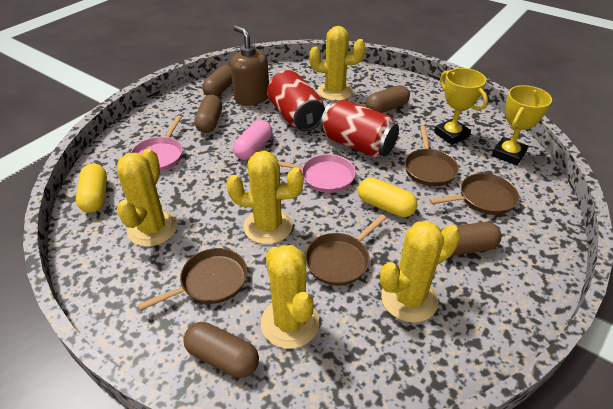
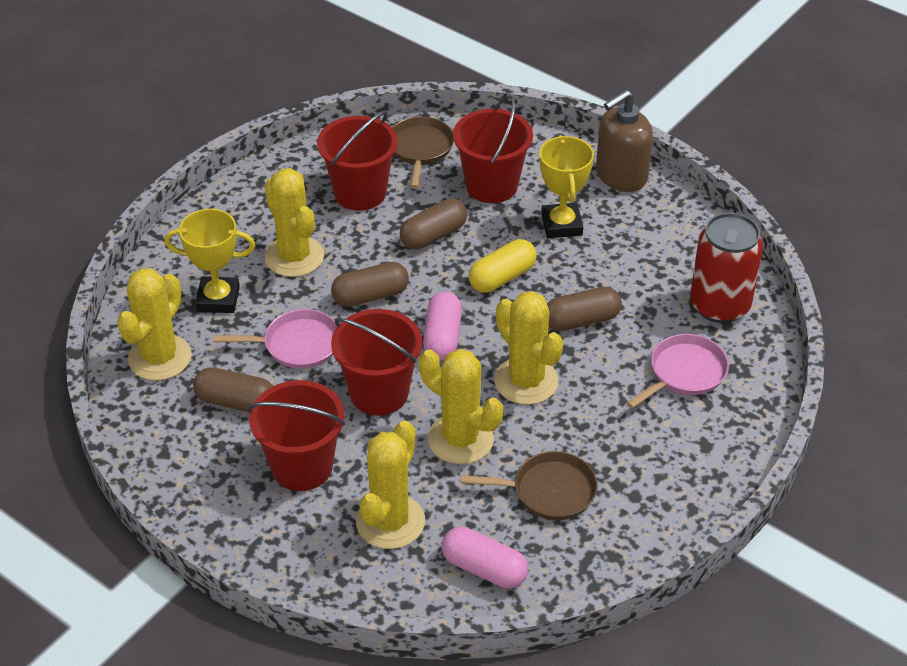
brown capsule: [183,322,259,378] [194,95,222,133] [202,65,232,96] [366,85,410,113] [441,222,502,256] = 5 -> [193,367,272,412] [331,262,409,307] [400,198,467,250] [547,287,622,331] = 4
brown pan: [138,248,248,311] [305,214,386,286] [405,126,459,186] [429,173,519,215] = 4 -> [392,117,454,188] [461,451,598,520] = 2
pink capsule: [233,120,273,160] = 1 -> [423,292,462,360] [442,527,528,588] = 2
red bucket: none = 0 -> [248,380,345,491] [317,111,398,211] [331,309,422,416] [453,95,533,203] = 4
red can: [267,70,325,131] [320,100,399,158] = 2 -> [690,213,763,323] = 1
yellow capsule: [76,164,107,213] [358,178,417,217] = 2 -> [468,239,537,293] = 1

